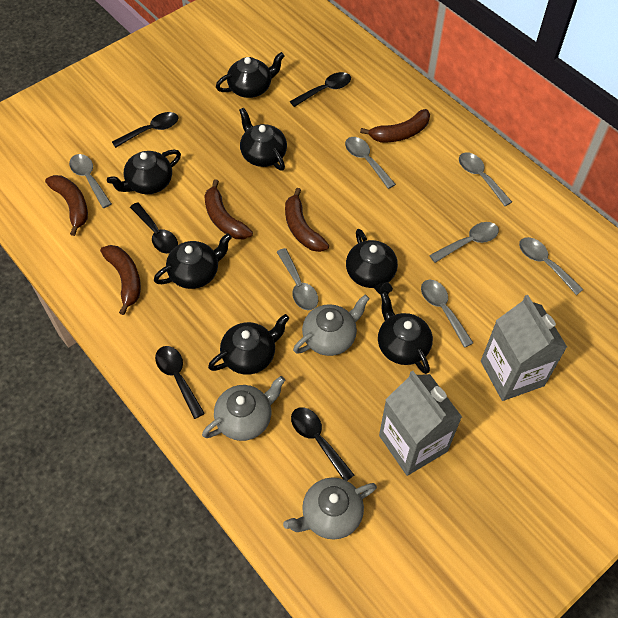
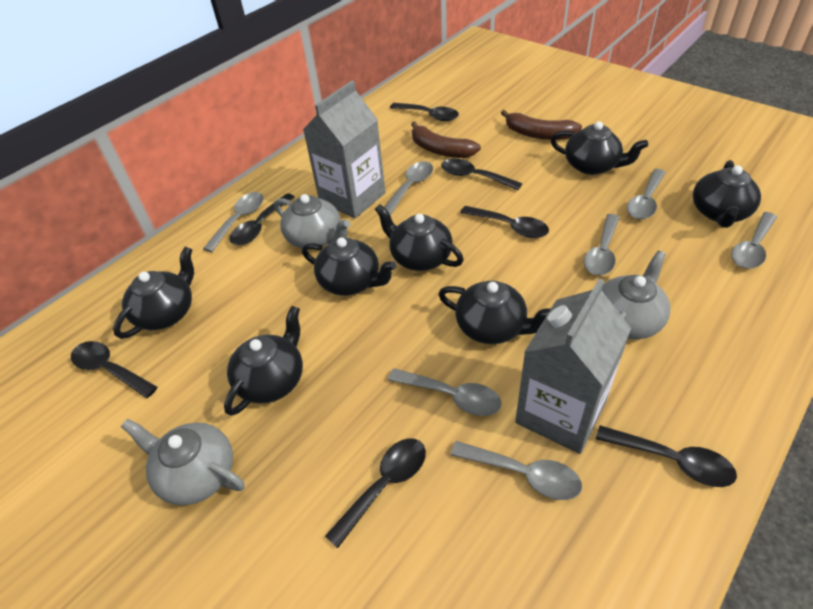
black spoon: [112,112,179,148] [130,202,178,254] [155,346,205,419] [290,72,351,107] [291,407,354,481] = 5 -> [71,341,157,398] [229,193,295,245] [325,438,426,548] [390,103,459,121] [441,158,522,190] [460,206,549,238] [596,425,737,487] = 7
brown banana: [45,175,88,236] [100,245,141,315] [204,179,253,239] [285,188,329,252] [360,109,430,142] = 5 -> [411,121,481,158] [501,110,582,140] = 2

